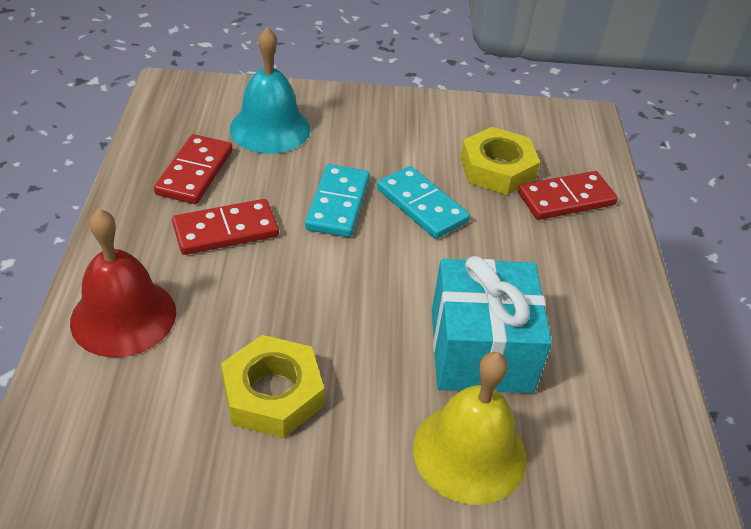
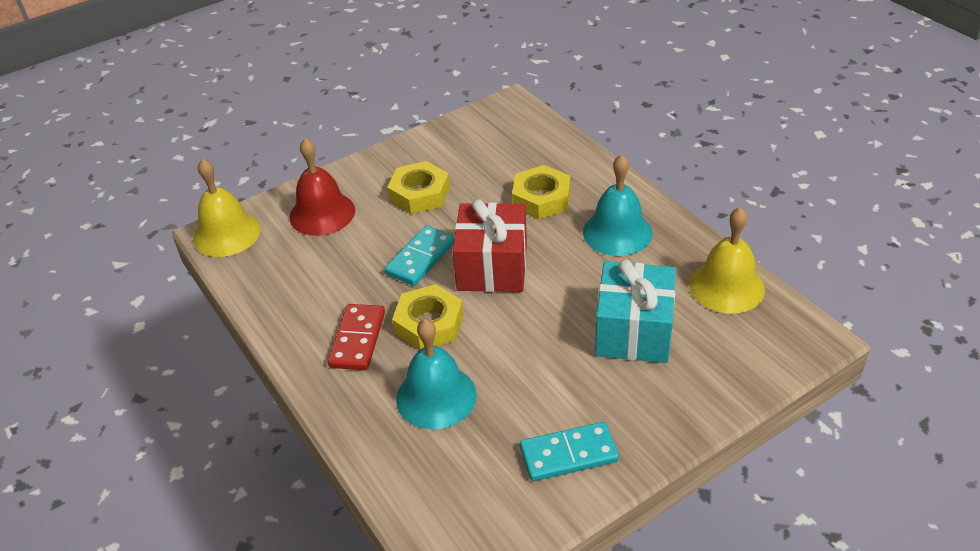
red domino: [154,134,232,204] [172,199,279,255] [518,171,618,220] = 3 -> [328,304,385,370] = 1
red gift: none = 0 -> [452,199,527,292] = 1
turquoise bell: [230,27,310,154] = 1 -> [396,319,477,430] [583,154,652,256] = 2
yellow bell: [413,352,527,505] = 1 -> [193,159,261,257] [690,207,765,314] = 2
yellow nut: [221,335,324,438] [460,127,540,195] = 2 -> [387,161,450,214] [392,284,464,350] [512,165,570,220] = 3

